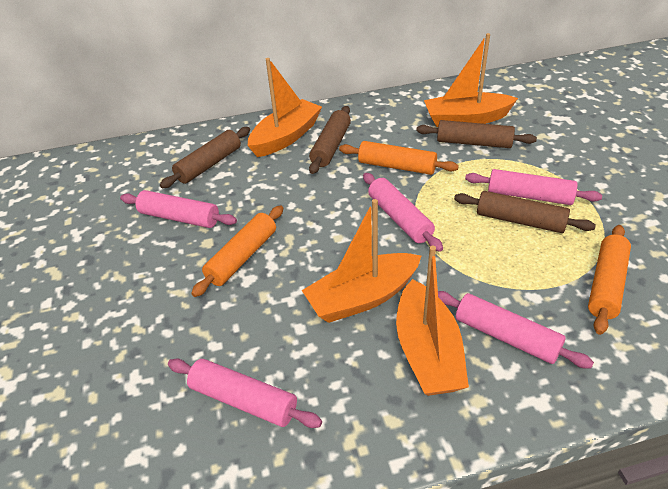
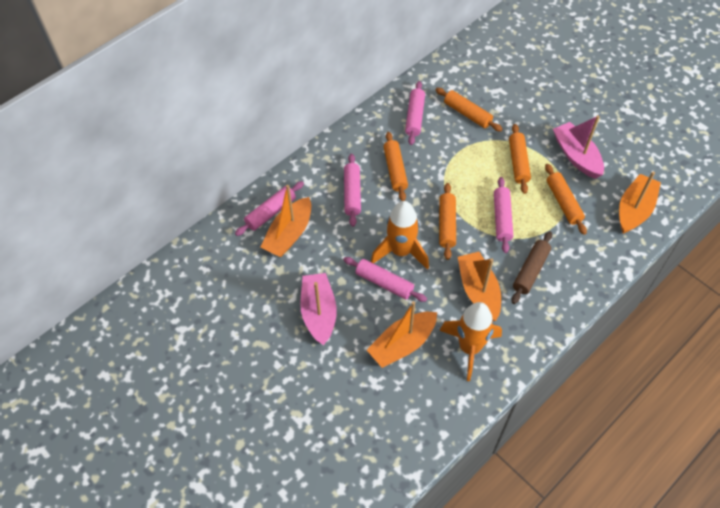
brown rolling pin: [160,127,250,188] [309,106,351,174] [416,120,537,148] [454,191,596,233] = 4 -> [512,231,552,304] = 1
orange rocket: none = 0 -> [371,201,429,270] [440,302,502,381] = 2
orange rolling pin: [191,205,283,297] [339,141,459,175] [588,225,631,335] = 3 -> [383,132,408,201] [435,88,502,132] [439,183,456,260] [509,124,531,194] [545,164,587,235] = 5
pink boat: none = 0 -> [300,273,337,345] [553,115,604,179] = 2

